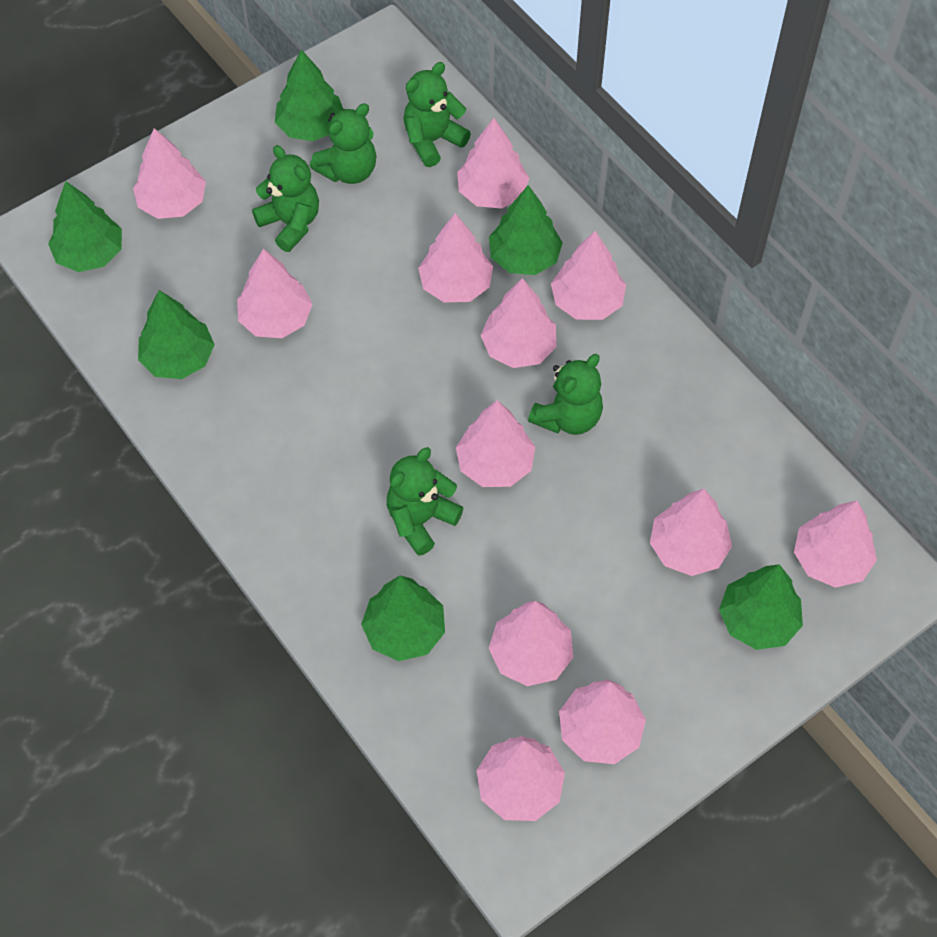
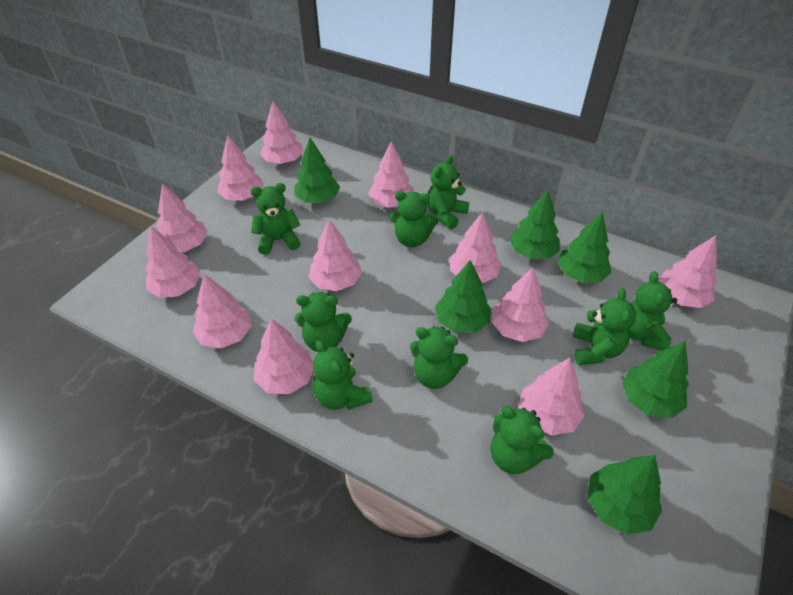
green teddy bear: [252,145,319,252] [310,103,377,184] [387,447,463,556] [404,62,471,167] [528,354,603,435] = 5 -> [251,183,301,255] [295,292,352,352] [313,340,373,410] [389,191,438,247] [410,326,468,389] [427,155,469,229] [490,406,554,474] [573,288,636,365] [629,271,677,351] = 9

